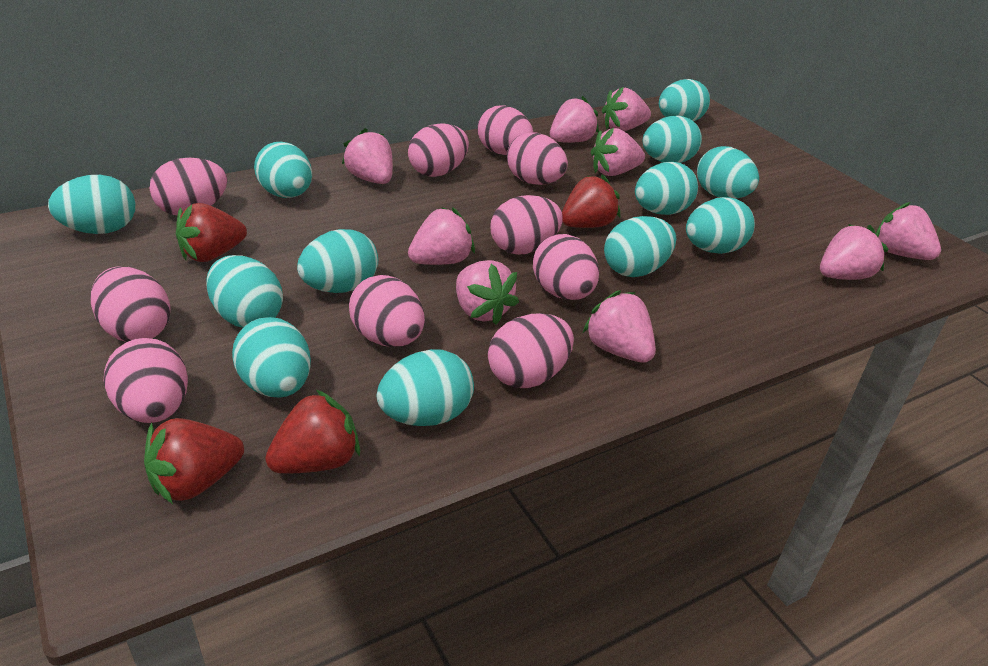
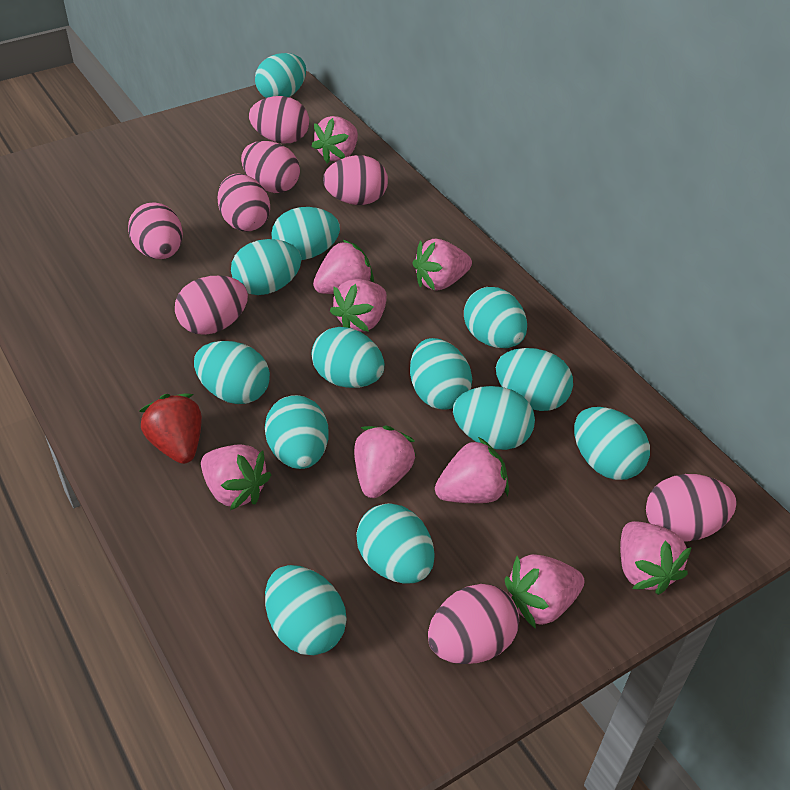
pink egg: [90,267,170,342] [104,338,188,423] [150,158,227,215] [349,275,425,347] [408,124,469,177] [478,105,533,155] [488,313,574,388] [491,195,563,255] [507,132,568,185] [533,234,599,300] = 10 -> [128,202,183,259] [175,276,248,335] [218,173,270,232] [241,141,300,193] [249,96,309,144] [323,155,388,205] [428,584,519,664] [646,474,737,542] = 8
red strawberry: [144,418,244,504] [176,203,247,262] [265,390,360,474] [562,174,620,228] = 4 -> [139,394,202,464] = 1
turquoise egg: [48,175,135,234] [206,255,283,328] [232,317,311,398] [254,142,312,198] [297,229,378,293] [377,349,474,426] [604,216,676,277] [635,162,698,215] [643,116,702,163] [659,79,710,121] [686,197,755,254] [697,146,759,199] = 12 -> [194,341,270,404] [231,239,301,295] [255,53,306,98] [265,395,329,469] [265,565,347,655] [271,207,340,260] [312,327,384,388] [356,503,434,584] [410,338,472,410] [453,386,535,450] [464,287,527,348] [496,348,573,411] [574,407,650,480] = 13

